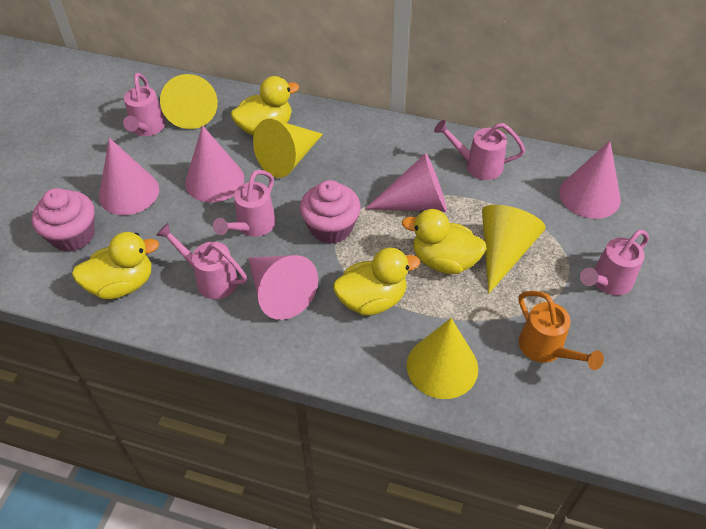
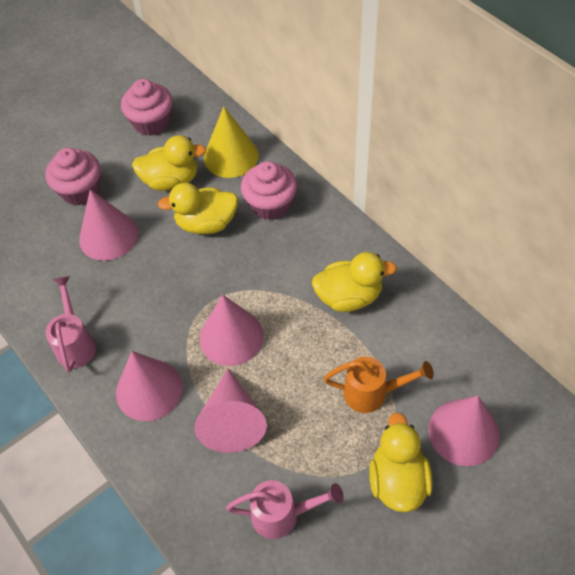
pink cupcake: [32,188,95,252] [300,180,361,244] = 2 -> [45,148,101,206] [121,79,173,136] [241,161,297,220] = 3
pink watering can: [123,73,166,136] [156,223,247,299] [213,170,276,237] [434,120,525,180] [580,230,649,295] = 5 -> [46,276,96,372] [226,480,344,539] = 2
yellow cone: [160,74,218,129] [253,119,323,178] [407,318,478,399] [482,205,546,293] = 4 -> [204,106,259,178] = 1

